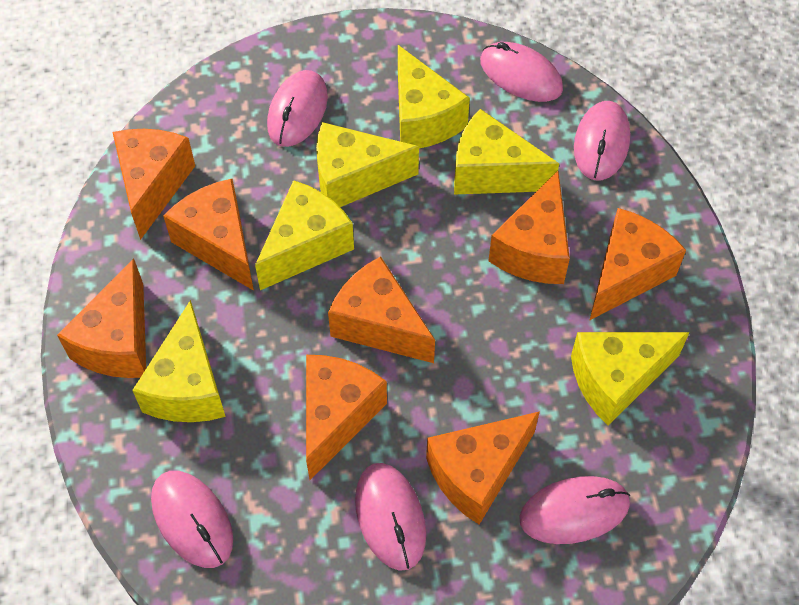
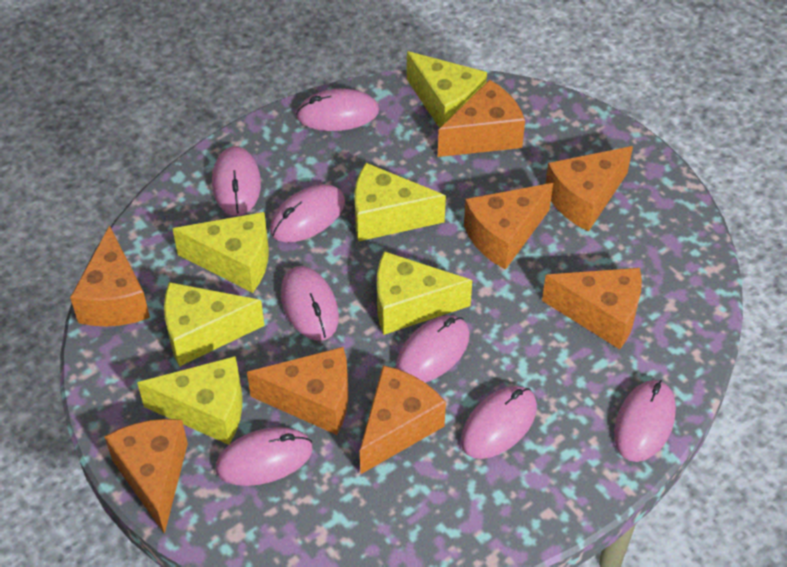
pink mouse: [151,471,233,568] [267,70,328,147] [355,463,426,571] [480,42,563,102] [519,476,630,544] [574,101,630,180] = 6 -> [212,146,261,216] [216,427,313,486] [270,184,345,242] [281,266,339,341] [296,88,379,131] [396,315,470,383] [461,386,537,459] [614,380,676,462] = 8

